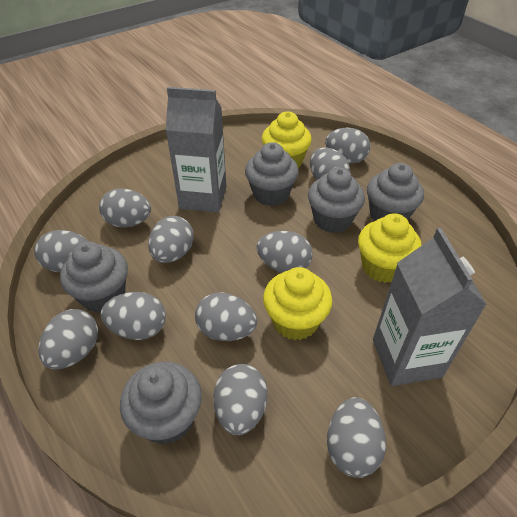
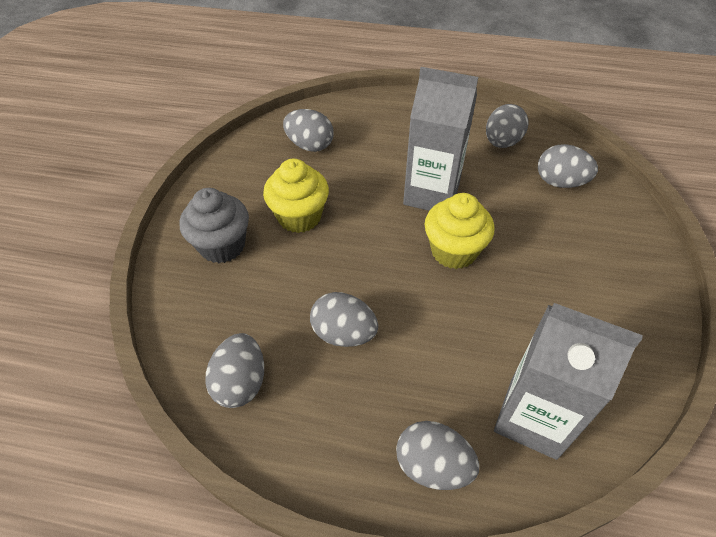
grey cupcake: [60,242,128,313] [120,362,202,445] [245,142,299,206] [308,167,365,233] [367,163,424,221] = 5 -> [180,188,249,263] = 1
grey egg: [34,230,88,272] [38,309,98,369] [99,188,151,228] [101,292,166,340] [148,216,194,263] [195,292,257,341] [213,364,268,435] [256,231,313,273] [310,147,350,180] [325,128,371,164] [327,397,386,478] = 11 -> [205,333,264,408] [283,109,334,152] [310,292,378,347] [396,421,480,490] [486,104,528,148] [538,144,598,188] = 6
yellow cupcake: [262,111,312,168] [263,267,332,340] [358,213,421,283] = 3 -> [263,159,329,233] [425,193,495,269] = 2

